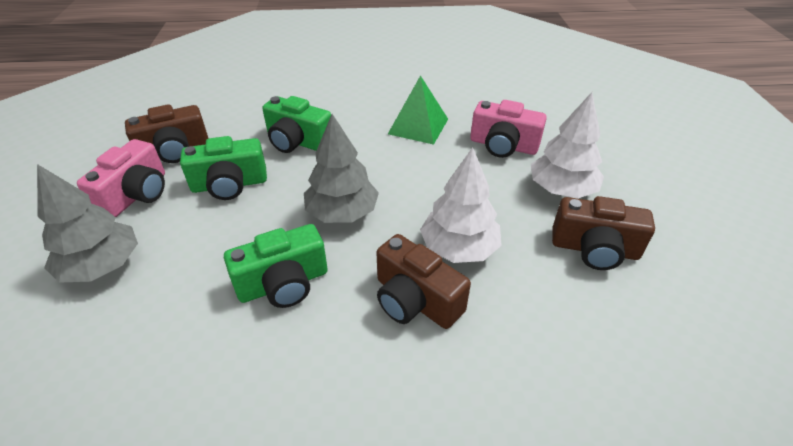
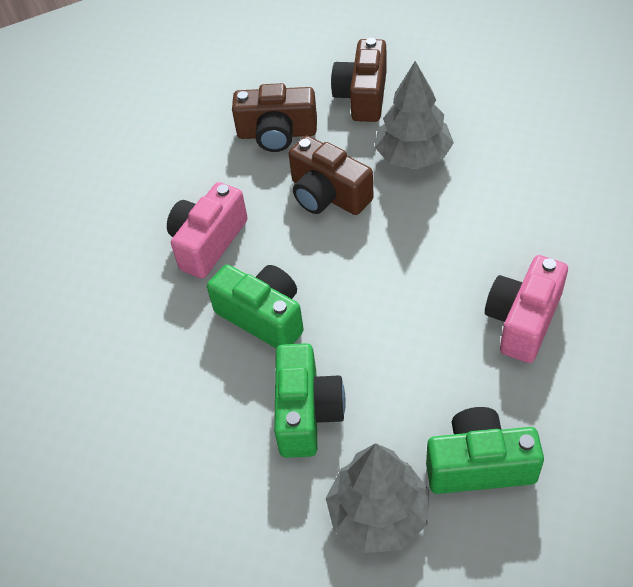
green pyramid: [388,75,448,145] = 1 -> none = 0
white tree: [420,147,502,263] [531,92,604,198] = 2 -> none = 0

